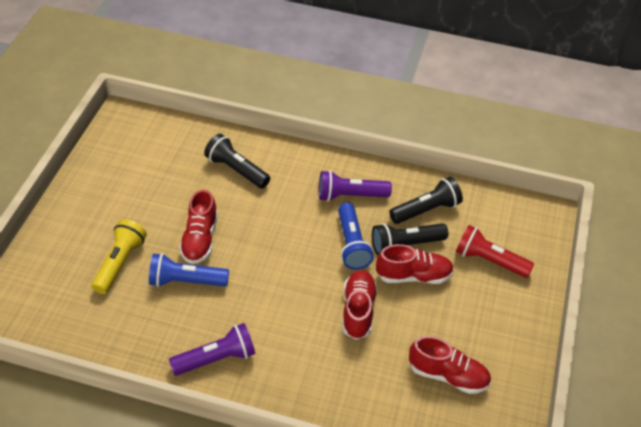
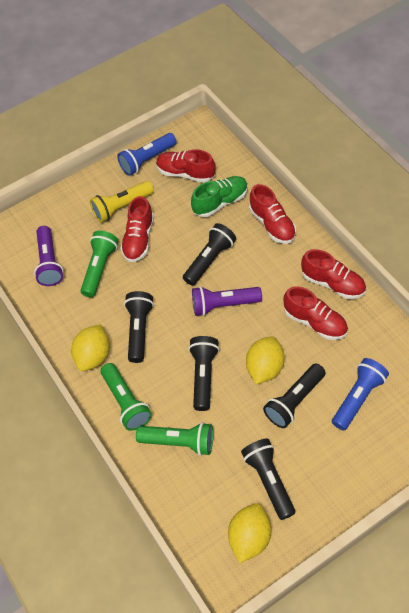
black flashlight: [204,134,270,188] [372,223,449,255] [389,177,463,224] = 3 -> [124,291,154,363] [183,223,236,286] [188,336,219,411] [241,438,295,520] [263,364,326,428] = 5
green flashlight: none = 0 -> [81,231,118,297] [101,363,152,431] [136,422,213,456] = 3
green shoe: none = 0 -> [191,176,248,217] = 1
red flashlight: [456,225,534,278] = 1 -> none = 0
red shoe: [179,189,218,264] [342,270,377,340] [376,244,454,284] [409,336,491,394] = 4 -> [120,196,154,262] [156,149,216,183] [249,184,296,244] [283,286,348,340] [301,249,366,299] = 5
yellow lemon: none = 0 -> [71,324,110,371] [228,503,271,563] [246,336,285,384] = 3

